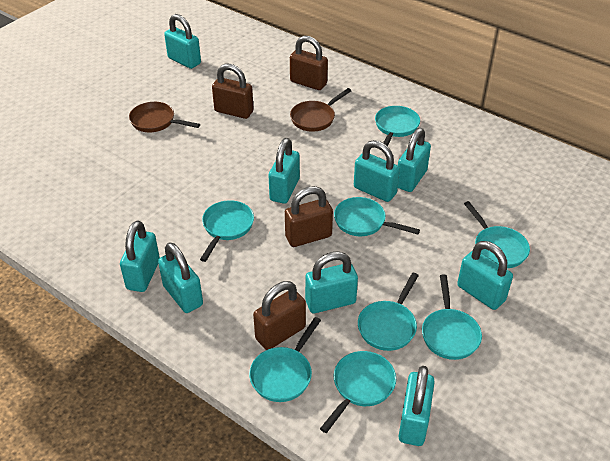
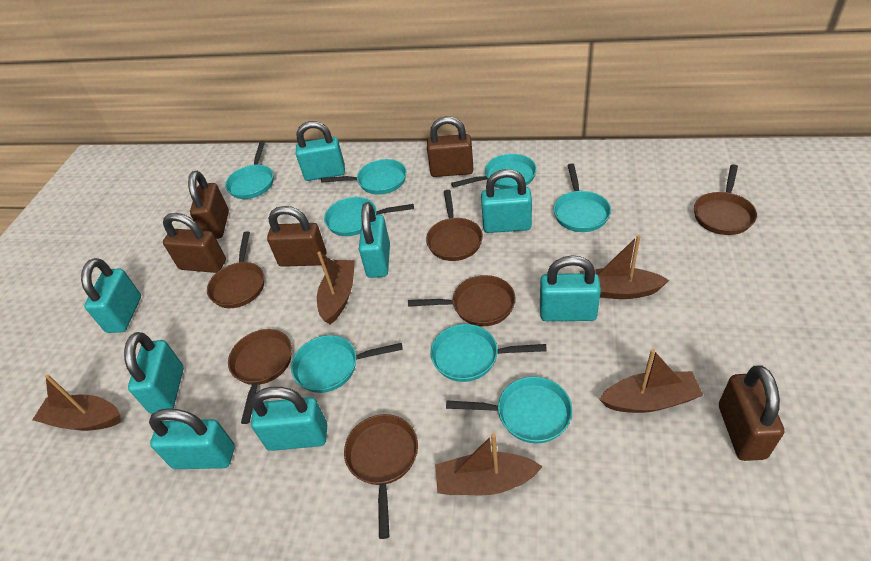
brown boat: none = 0 -> [32,374,121,431] [317,251,355,325] [435,433,543,496] [580,235,669,299] [599,349,703,413] = 5
brown padlock: [212,64,254,119] [253,281,306,350] [285,186,333,247] [290,36,328,90] = 4 -> [163,213,226,273] [188,171,229,239] [267,206,326,267] [427,116,473,177] [719,365,784,461] = 5
brown pan: [129,102,200,132] [290,88,351,132] = 2 -> [207,232,264,308] [228,329,292,424] [344,414,418,539] [408,275,516,326] [426,190,483,261] [694,164,757,235] = 6
turquoise padlock: [120,221,160,292] [158,242,203,313] [164,14,201,69] [268,138,300,204] [305,251,358,313] [354,140,400,202] [398,128,431,192] [398,366,435,446] [457,241,513,310] = 9 -> [81,258,141,333] [124,332,184,414] [149,408,235,469] [251,387,327,451] [296,121,345,181] [359,202,390,278] [481,169,532,233] [540,255,601,321] = 8

